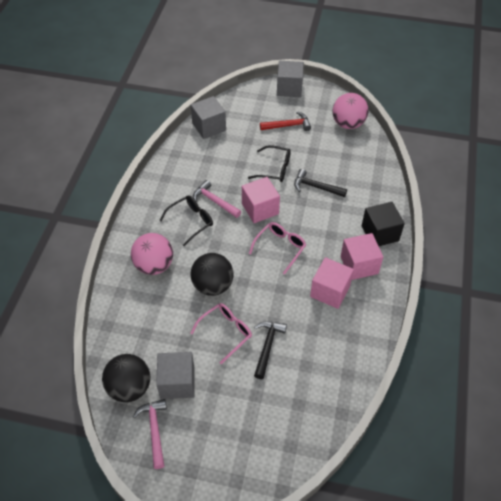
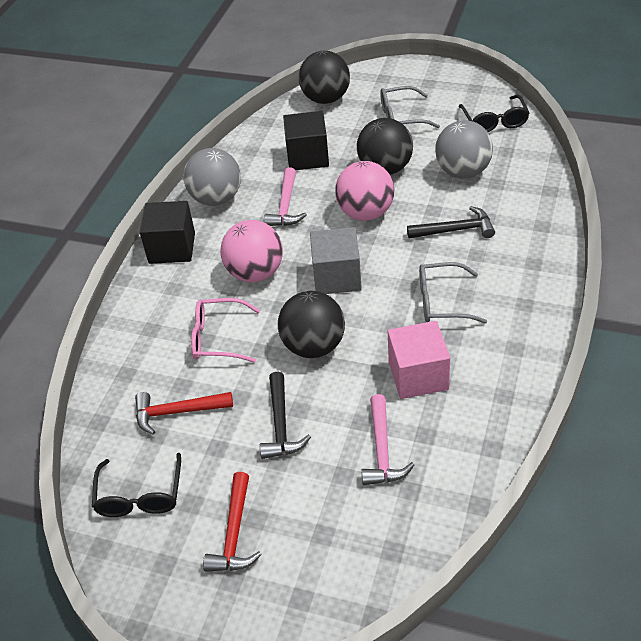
black ball: [102,354,150,402] [191,253,234,296] = 2 -> [278,291,345,358] [299,51,350,104] [357,118,413,175] = 3
black cube: [362,202,405,246] = 1 -> [140,201,195,264] [283,111,329,170] = 2
grey ball: none = 0 -> [183,148,241,206] [435,120,493,178] = 2
grey cube: [156,352,194,399] [191,96,226,139] [277,61,304,97] = 3 -> [310,227,362,294] = 1
grey glasses: none = 0 -> [380,86,440,128] [419,262,487,323] = 2
pink cube: [242,177,280,223] [310,257,354,309] [341,233,383,280] = 3 -> [388,321,450,399] = 1
pink glasses: [190,303,252,364] [249,222,306,275] = 2 -> [191,298,260,363] = 1
red hammer: [260,111,311,131] = 1 -> [135,392,233,435] [203,472,262,572] = 2

